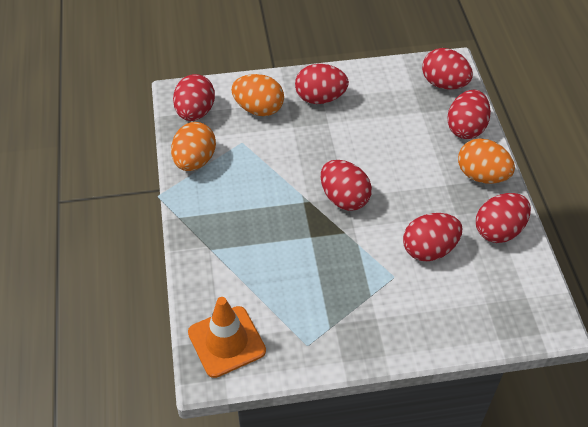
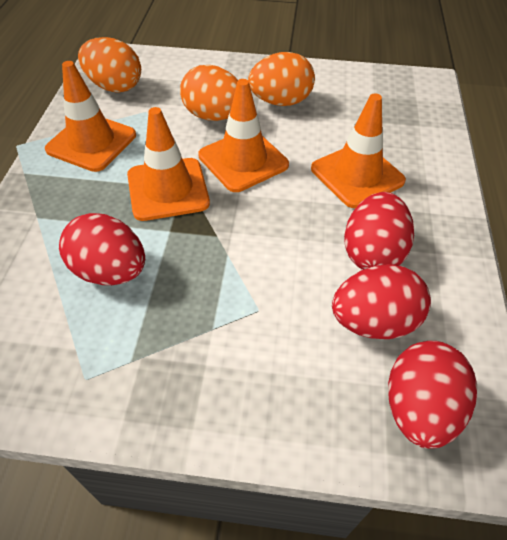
orange traffic cone: [188,297,266,378] = 1 -> [45,61,136,172] [127,107,210,221] [198,79,289,192] [311,93,406,208] = 4
red egg: [173,74,215,121] [295,64,349,104] [321,160,372,211] [403,213,462,261] [422,48,473,89] [447,90,491,139] [476,193,531,243] = 7 -> [59,213,145,285] [332,264,431,339] [344,192,414,270] [388,341,477,449] = 4

